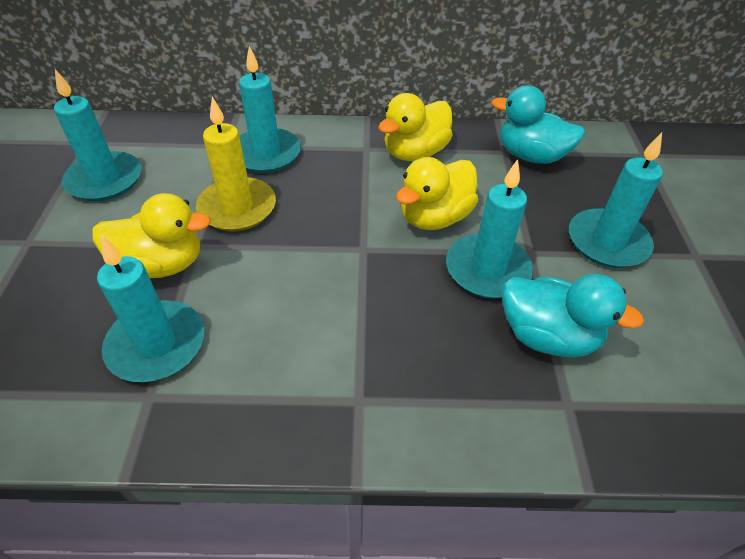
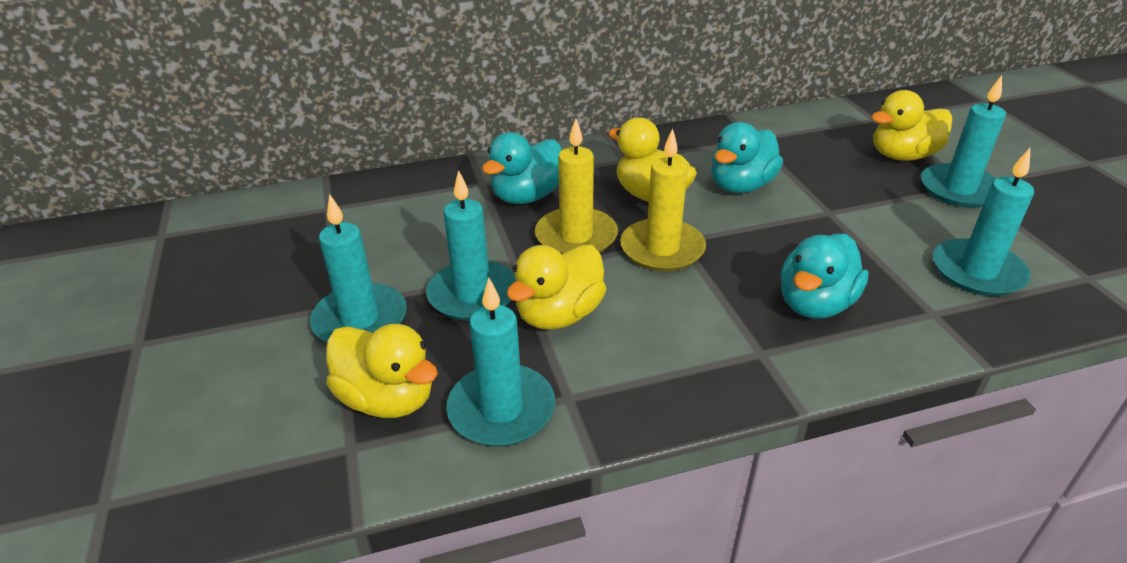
turquoise duck: [491,85,585,164] [502,274,644,357] = 2 -> [482,132,562,204] [711,122,783,193] [781,234,869,319] = 3
yellow candle: [196,97,276,231] = 1 -> [535,119,618,254] [620,129,706,272] = 2
yellow duck: [92,193,211,278] [378,93,453,161] [396,157,478,230] = 3 -> [326,324,438,418] [507,245,607,330] [608,118,697,202] [871,90,952,161] = 4

